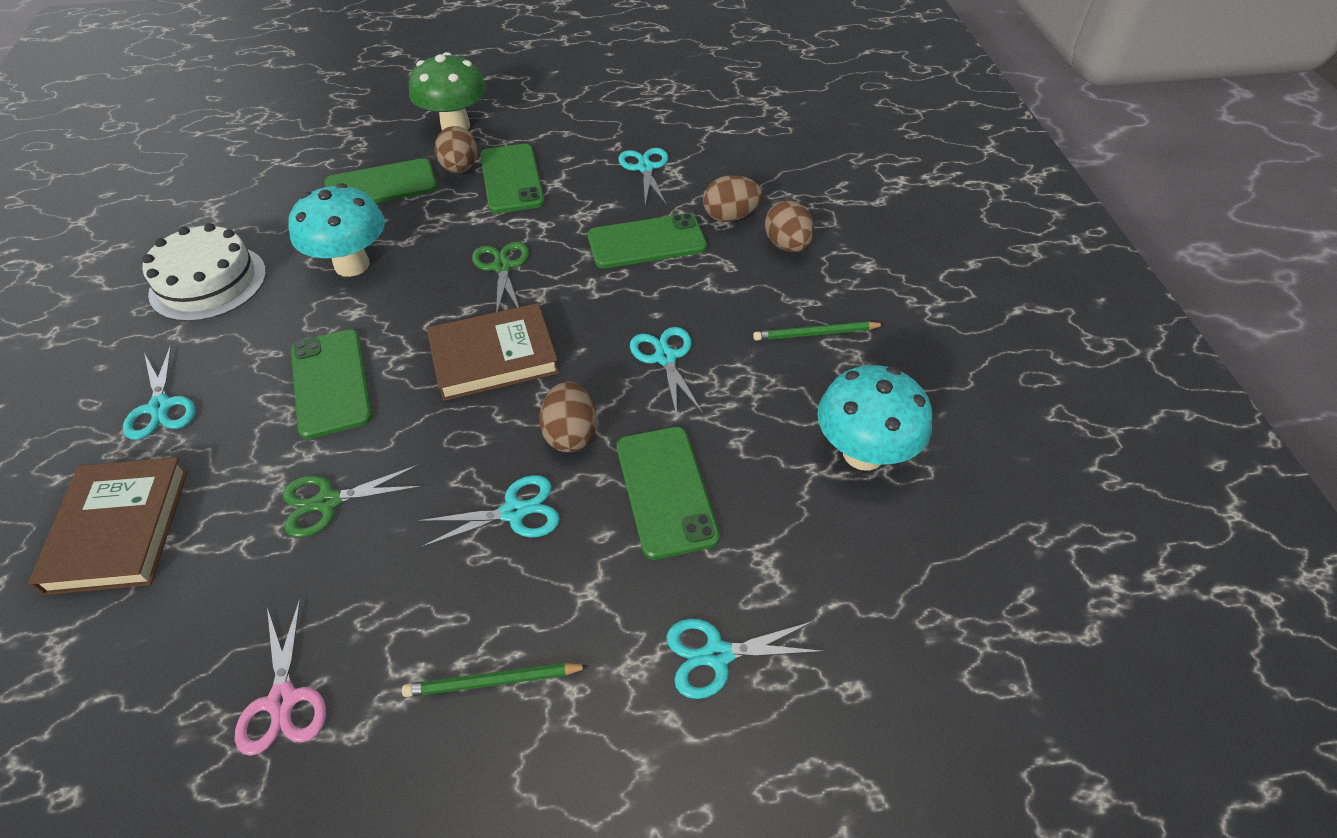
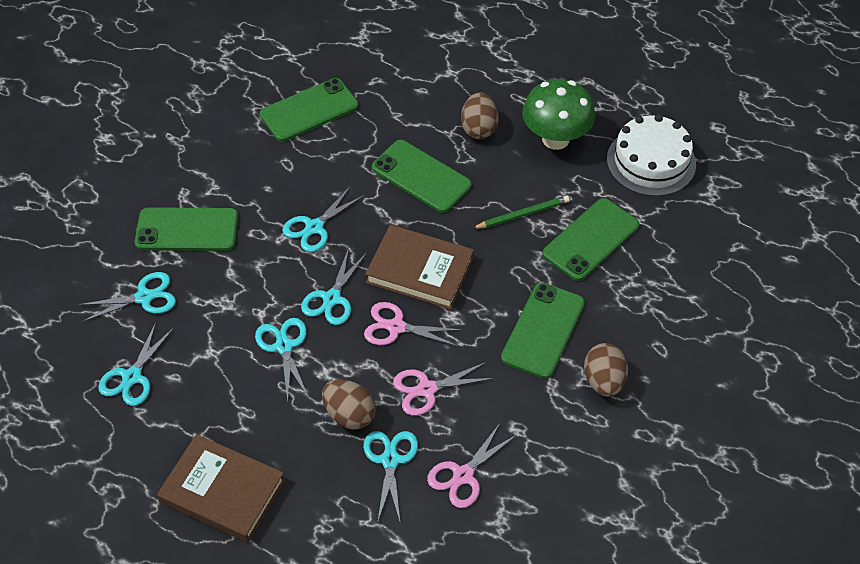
brown egg: [435,126,478,173] [539,382,597,452] [703,175,762,222] [765,201,814,252] = 4 -> [322,379,376,430] [461,92,499,139] [584,343,628,397] = 3
green pencil: [402,663,589,697] [753,321,885,341] = 2 -> [472,196,570,229] = 1
green scissors: [283,464,423,537] [472,242,529,312] = 2 -> none = 0
pink scissors: [235,598,326,756] = 1 -> [364,302,462,346] [393,362,495,416] [427,422,518,508] = 3
turquoise mushroom: [288,183,385,277] [817,365,932,471] = 2 -> none = 0
turquoise scissors: [123,345,195,440] [417,475,560,548] [618,148,668,205] [630,327,703,417] [666,619,824,699] = 5 -> [78,272,176,322] [98,322,174,406] [255,318,309,401] [282,186,365,252] [301,248,367,325] [363,431,418,525] = 6

